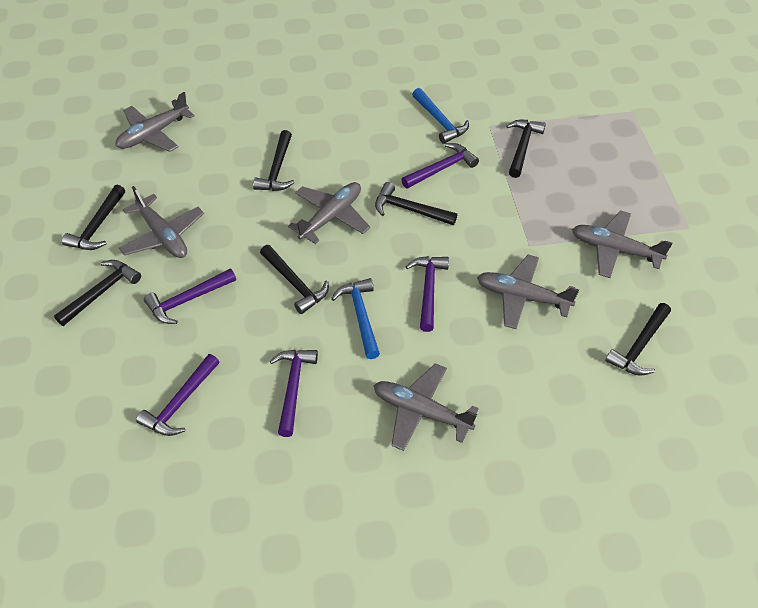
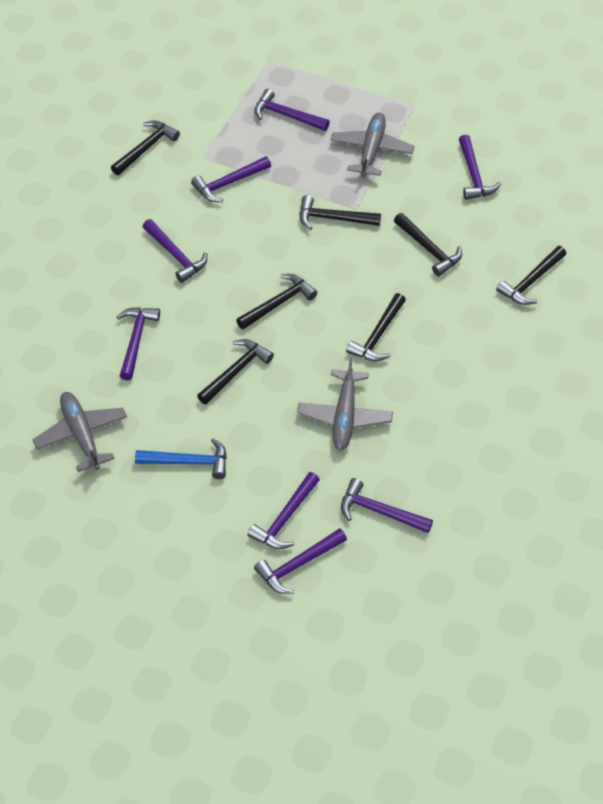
blue hammer: [331,278,380,359] [412,88,469,144] = 2 -> [135,438,227,479] = 1
grey plane: [116,92,195,152] [119,186,204,258] [288,182,370,244] [373,363,479,451] [477,255,579,329] [572,210,672,278] = 6 -> [33,392,127,472] [297,356,393,450] [330,113,414,177] = 3
purple hammer: [136,354,219,436] [144,269,236,324] [270,350,318,437] [401,143,479,189] [406,256,449,332] = 5 -> [117,307,160,380] [143,219,207,283] [191,156,271,202] [247,472,320,549] [254,89,330,131] [254,528,347,594] [341,478,433,533] [459,134,501,200] = 8

